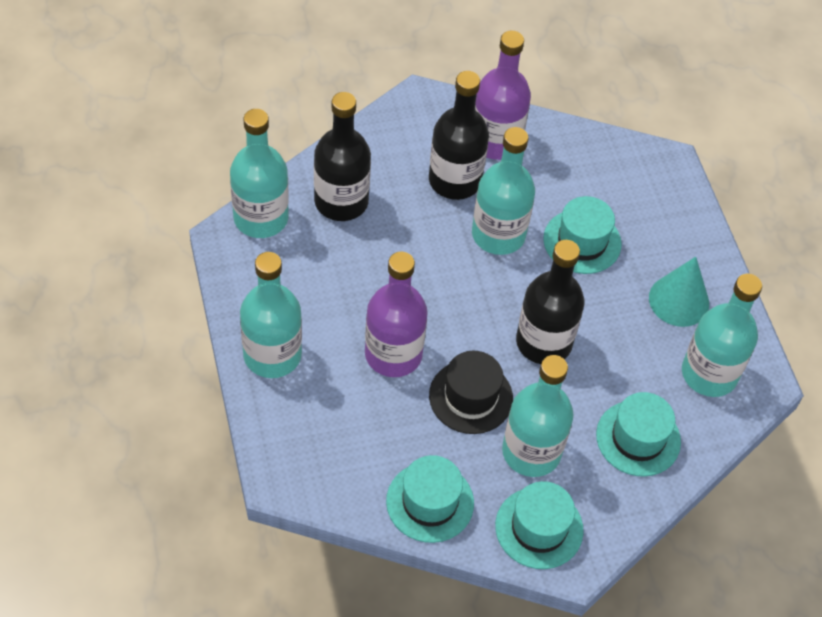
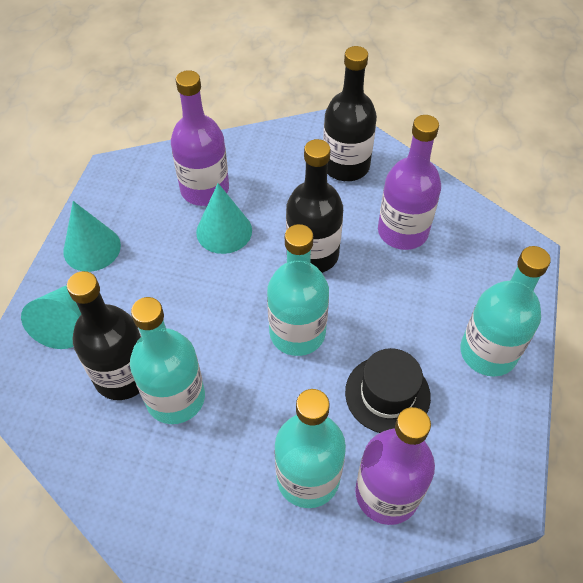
purple bottle: [365,252,428,377] [475,31,531,160] = 2 -> [171,70,229,206] [355,407,435,525] [378,115,441,250] = 3
turquoise bottle: [230,109,289,238] [240,252,302,378] [472,127,535,255] [502,355,574,477] [682,274,762,397] = 5 -> [130,297,205,424] [267,224,329,356] [274,389,346,508] [460,246,551,376] = 4
turquoise cone: [649,257,709,327] = 1 -> [21,285,81,349] [63,201,121,272] [196,183,252,254] = 3
turquoise hat: [386,455,474,543] [495,481,584,569] [543,196,622,274] [596,392,681,477] = 4 -> none = 0

